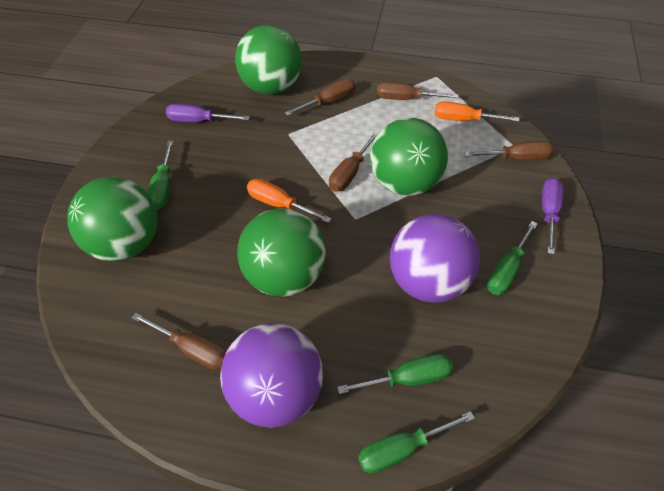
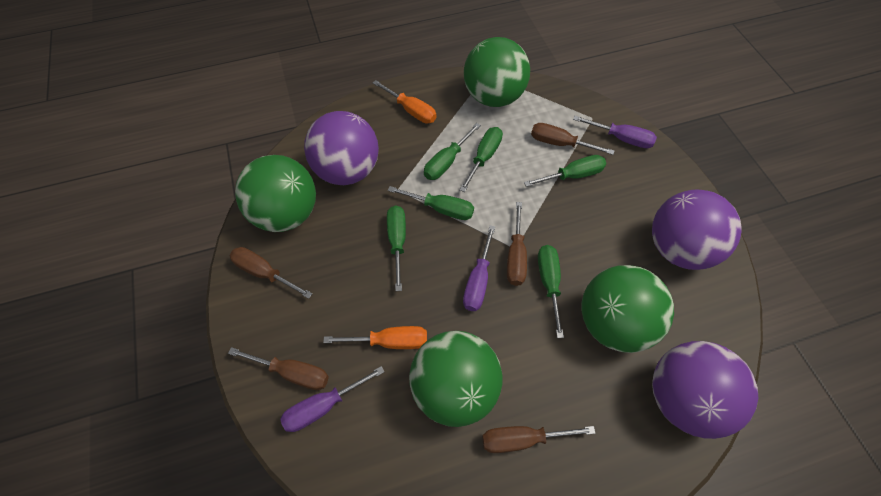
green screwdriver: [147,140,174,210] [337,354,453,394] [358,411,475,474] [487,221,538,295] = 4 -> [387,206,406,291] [388,186,474,220] [424,123,481,180] [460,127,503,192] [524,155,606,187] [538,245,564,338] = 6
purple ball: [220,323,323,428] [390,214,480,303] = 2 -> [304,111,379,185] [652,189,742,270] [652,341,758,439] = 3
purple screwdriver: [166,103,250,122] [542,178,564,255] = 2 -> [280,366,384,432] [463,225,495,311] [573,116,657,148] = 3

